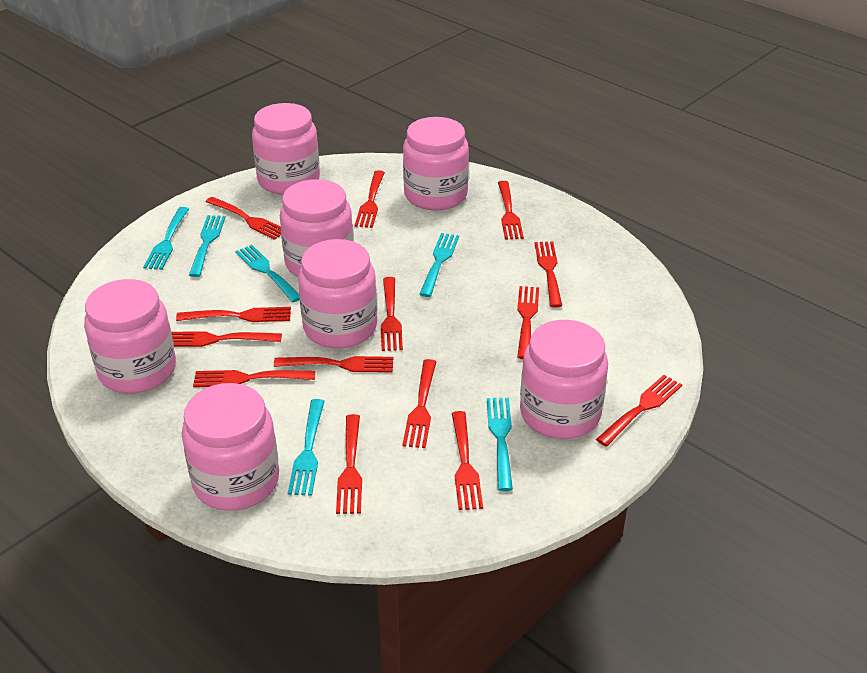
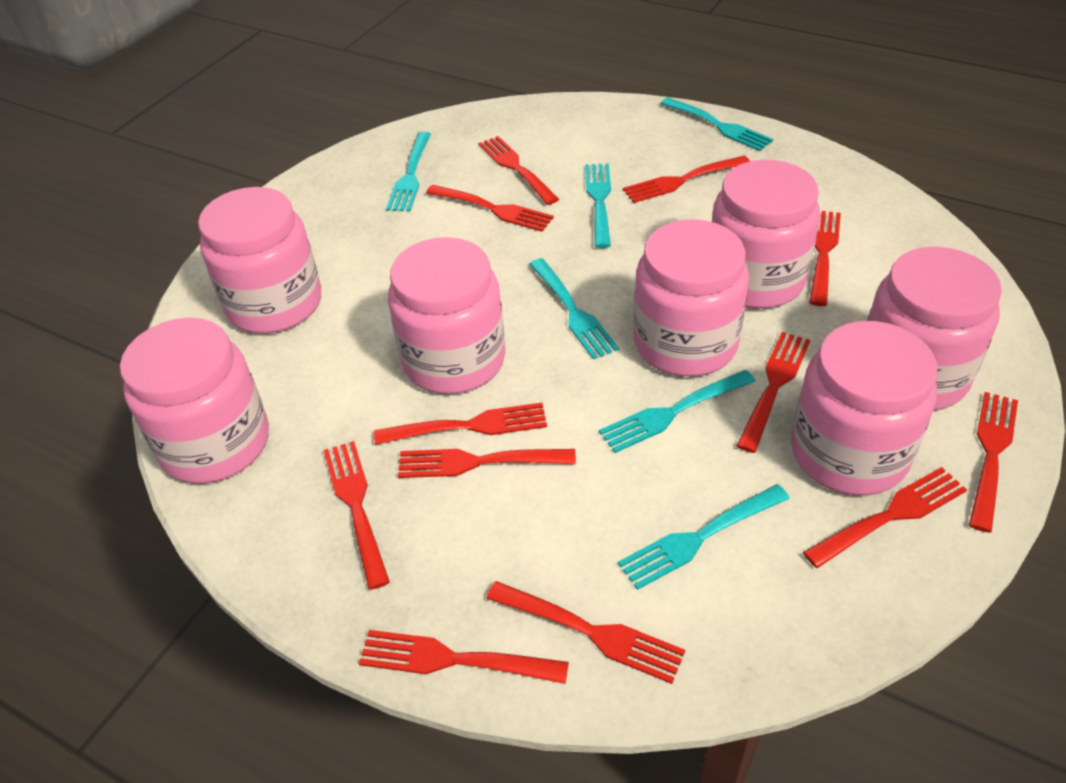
red fork: [171,331,282,347] [176,307,291,322] [193,370,315,387] [206,197,281,240] [274,356,393,373] [336,414,362,514] [355,170,385,228] [381,277,403,351] [402,359,436,448] [452,411,483,510] [498,181,524,240] [517,286,539,359] [535,242,562,307] [596,375,682,447] = 14 -> [324,441,390,590] [359,630,569,684] [374,403,547,445] [398,449,576,478] [426,185,554,232] [478,136,559,205] [486,581,685,684] [623,156,750,203] [736,332,810,453] [803,467,967,568] [809,211,841,306] [969,392,1018,533] = 12

